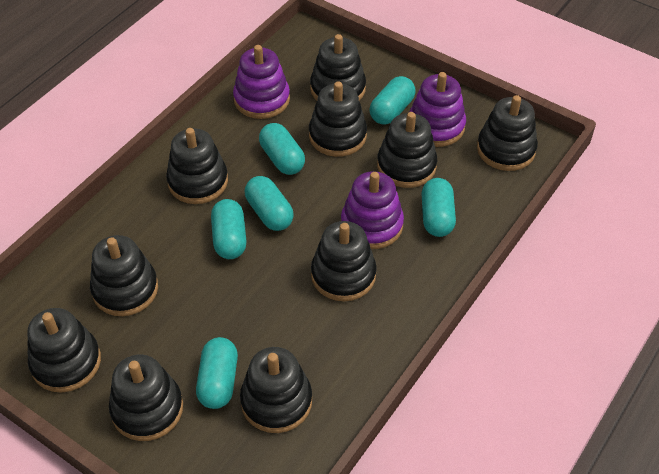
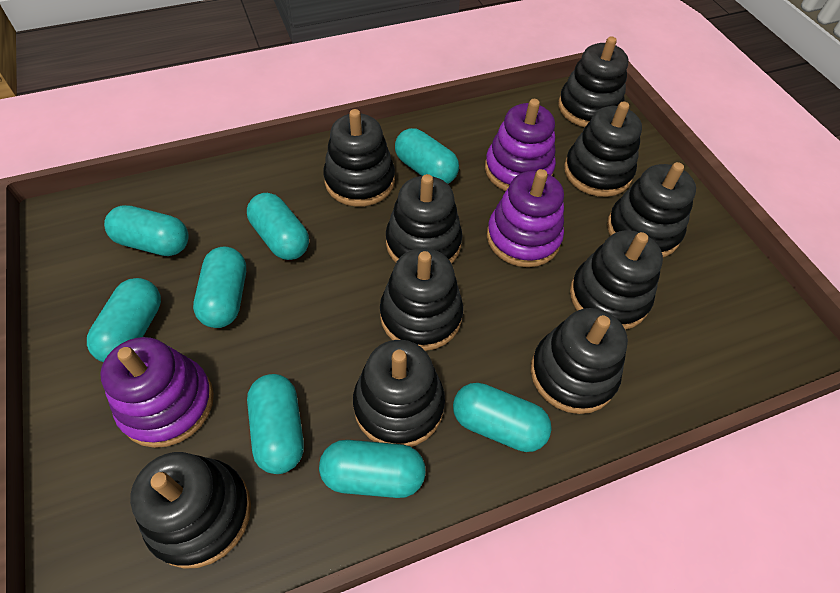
turquoise capsule: [196,337,238,409] [211,199,246,259] [245,176,294,231] [259,123,305,175] [370,76,415,125] [422,178,456,237] = 6 -> [87,278,161,362] [104,205,189,256] [193,247,246,328] [247,193,309,260] [247,374,304,474] [319,440,426,498] [395,128,459,184] [453,383,552,452] = 8

